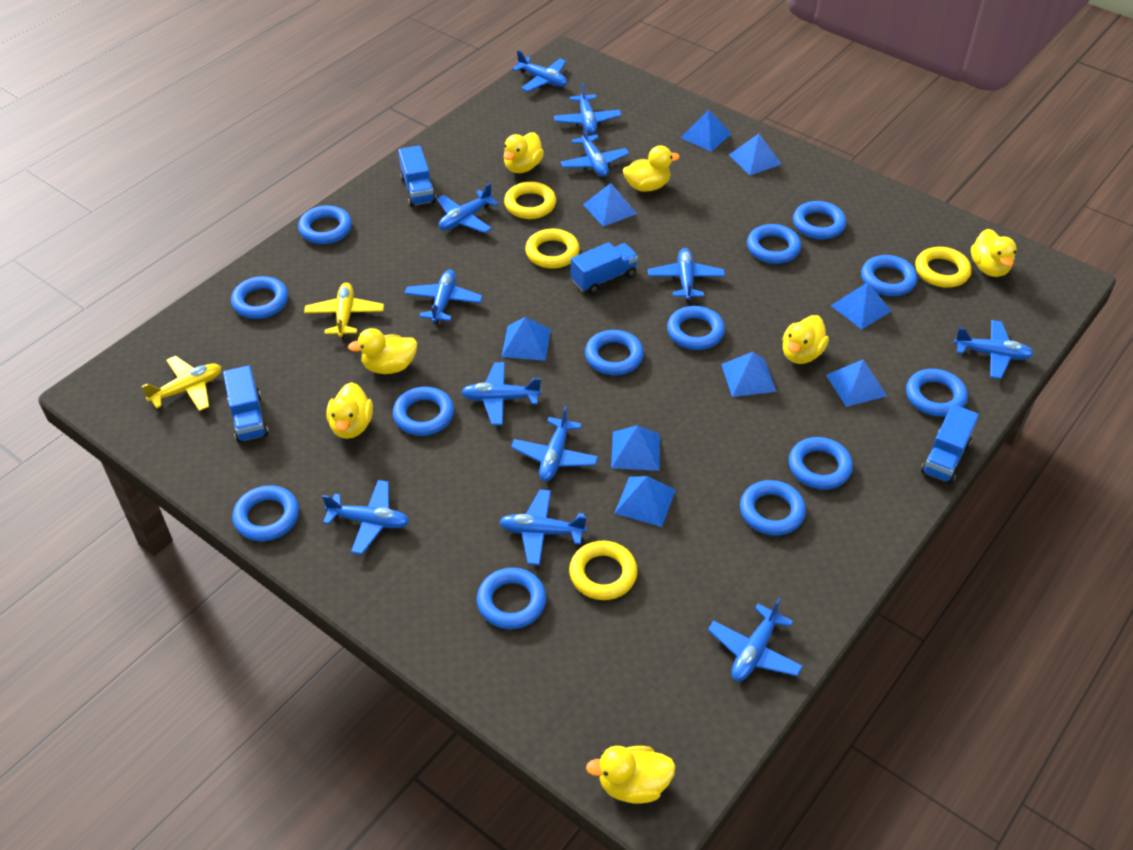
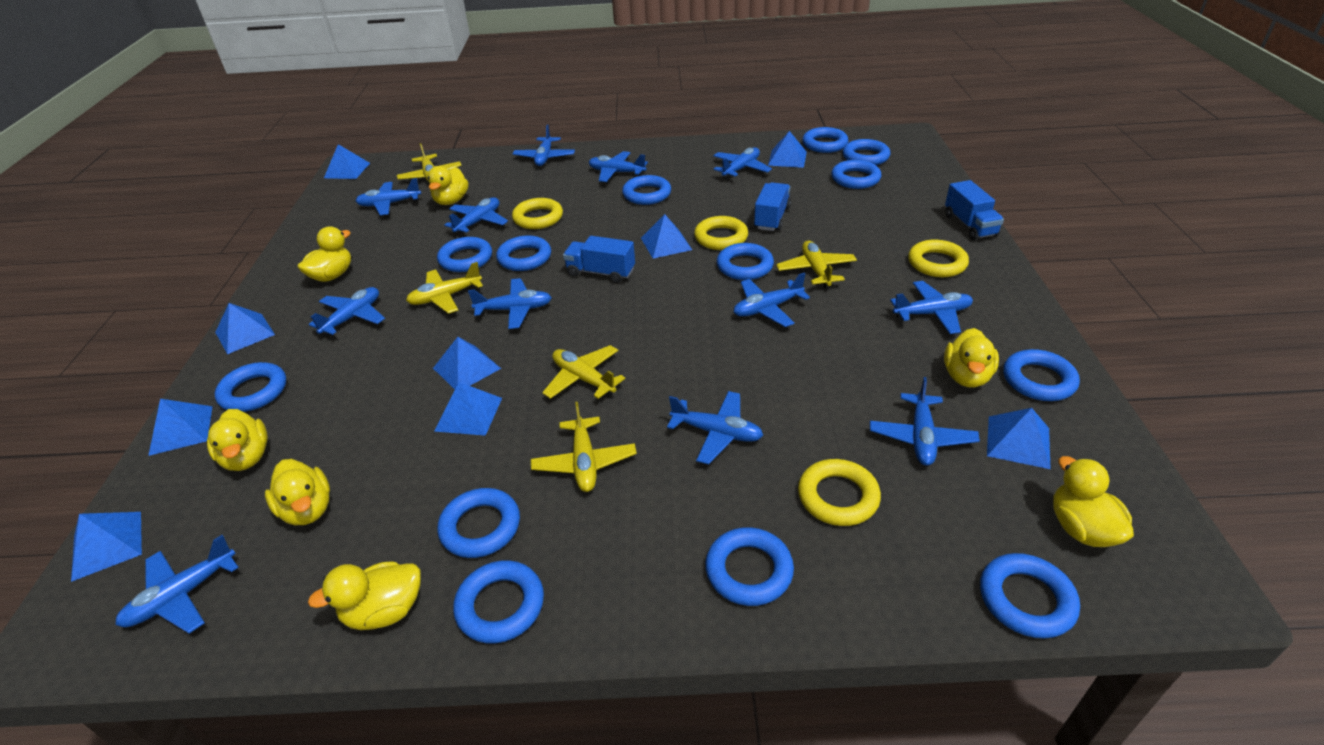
blue truck: [223,366,268,443] [398,146,436,207] [571,242,638,294] [921,404,979,484] = 4 -> [563,236,635,283] [754,182,791,231] [945,180,1004,240] = 3
yellow plane: [141,356,221,411] [304,283,384,338] = 2 -> [397,143,462,182] [406,262,483,314] [531,402,637,492] [542,345,625,399] [776,241,857,289] = 5

